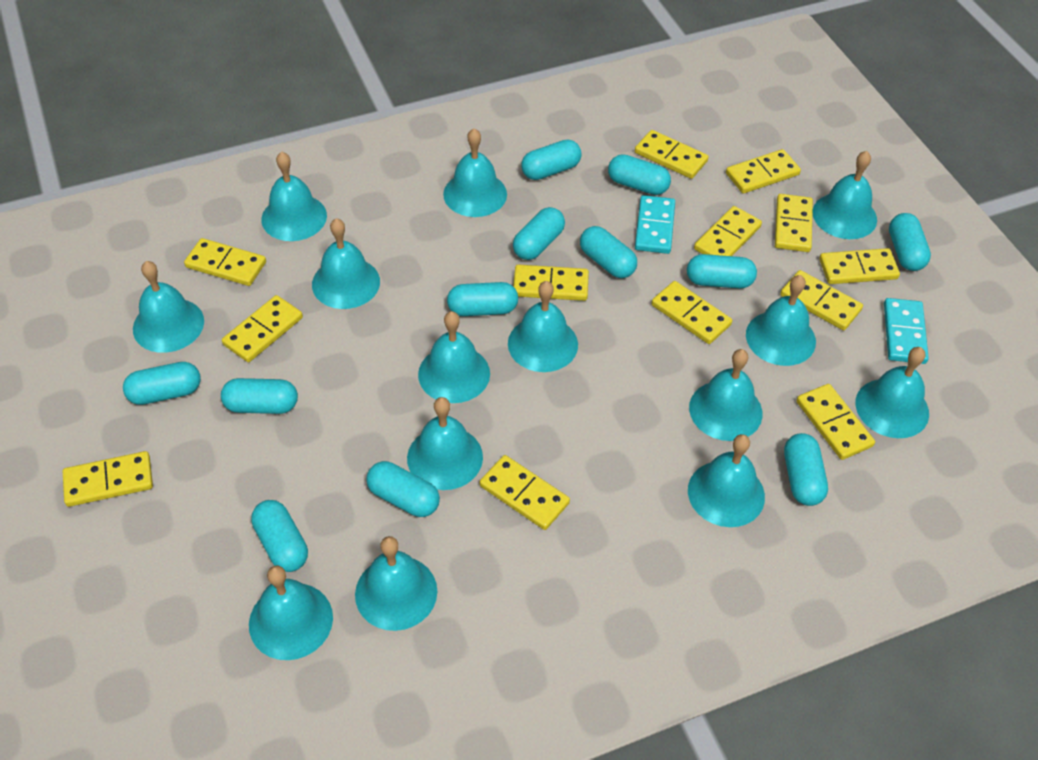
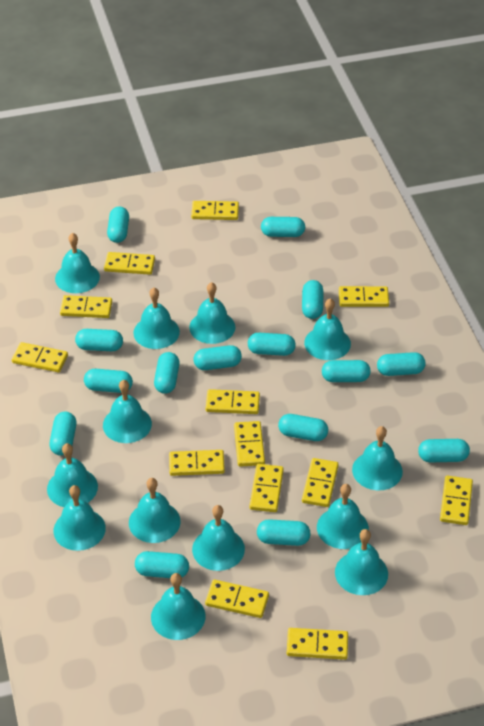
turquoise bell: [133,261,204,353] [249,566,333,660] [261,151,327,241] [312,218,380,309] [355,536,437,631] [407,397,483,490] [418,311,490,403] [443,128,507,217] [508,281,578,372] [688,434,765,527] [689,349,763,441] [746,275,816,366] [813,151,877,239] [855,347,929,438] = 14 -> [47,443,98,507] [54,485,106,551] [55,233,100,293] [103,380,152,443] [129,478,181,543] [133,287,180,349] [151,573,205,640] [189,282,236,344] [192,505,245,571] [304,298,351,360] [317,484,369,549] [335,529,388,595] [352,426,403,490] = 13
turquoise capsule: [123,362,201,405] [221,378,298,414] [251,500,308,572] [366,461,440,517] [447,282,518,316] [513,207,565,260] [521,139,581,180] [580,226,637,278] [608,154,671,195] [687,254,757,288] [784,433,828,506] [889,213,931,271] = 12 -> [49,412,77,456] [75,329,123,351] [84,369,133,393] [107,206,129,243] [135,551,189,578] [154,352,180,394] [194,345,242,370] [248,333,296,356] [257,519,311,546] [261,217,305,237] [278,414,328,441] [302,280,323,319] [322,360,371,382] [377,352,426,376] [418,439,470,463] = 15
turquoise domino: [635,195,675,254] [884,298,929,364] = 2 -> none = 0

